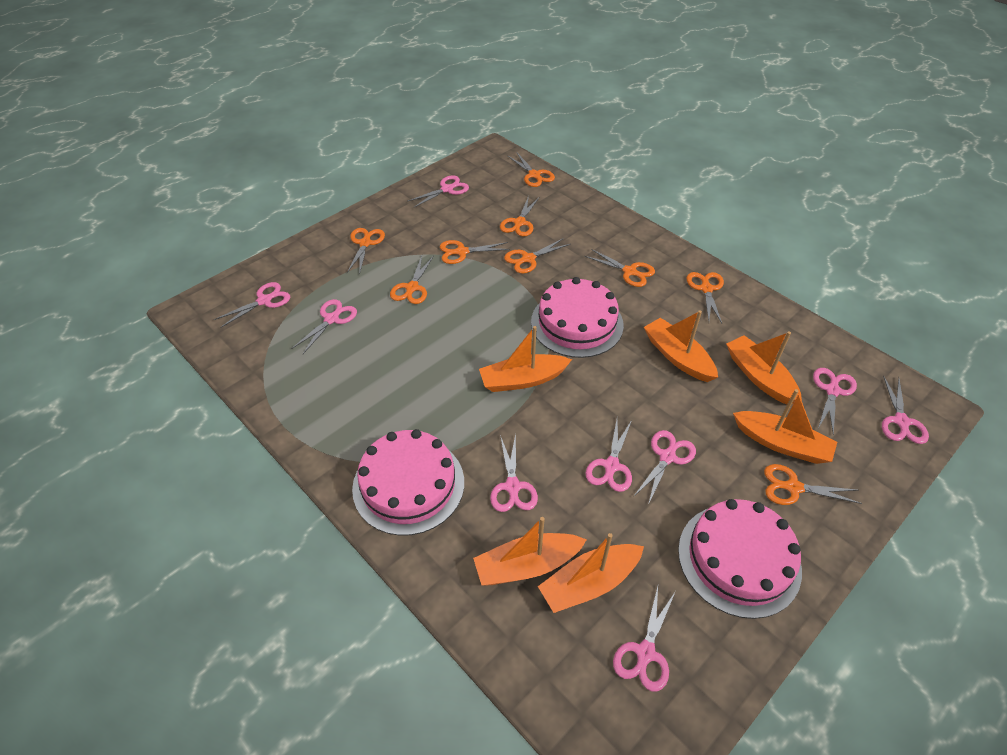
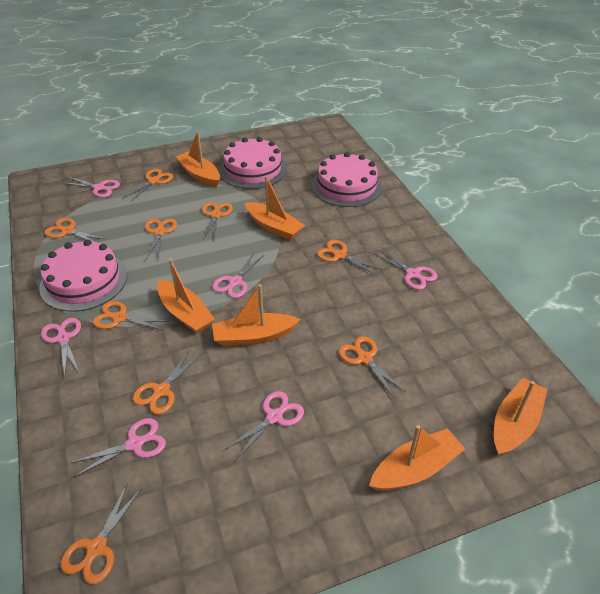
pink scissors: [214,282,290,328] [291,299,357,354] [407,175,469,207] [490,434,538,512] [585,420,632,492] [613,586,676,692] [633,430,696,505] [813,368,857,435] [882,375,929,444] = 9 -> [41,318,81,378] [64,177,120,198] [70,418,166,477] [212,253,265,298] [225,391,304,460] [374,248,438,290] = 6

